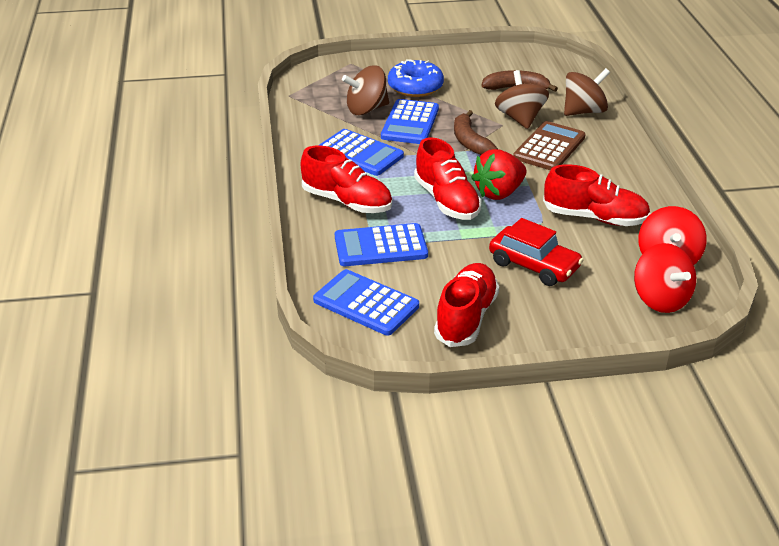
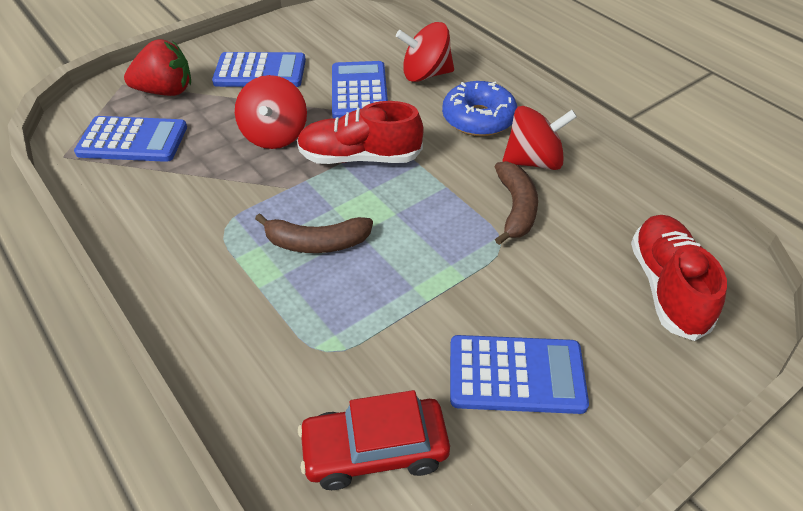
brown calculator: [513,121,586,170] = 1 -> none = 0
brown spinning top: [342,65,389,115] [495,70,549,129] [564,68,610,116] = 3 -> none = 0
red shoe: [301,146,392,213] [414,137,482,220] [434,263,499,347] [543,164,651,226] = 4 -> [297,101,423,164] [631,215,727,341] = 2
red spinning top: [634,243,696,313] [639,206,707,265] = 2 -> [235,75,307,149] [396,22,454,82] [502,106,577,170] = 3

